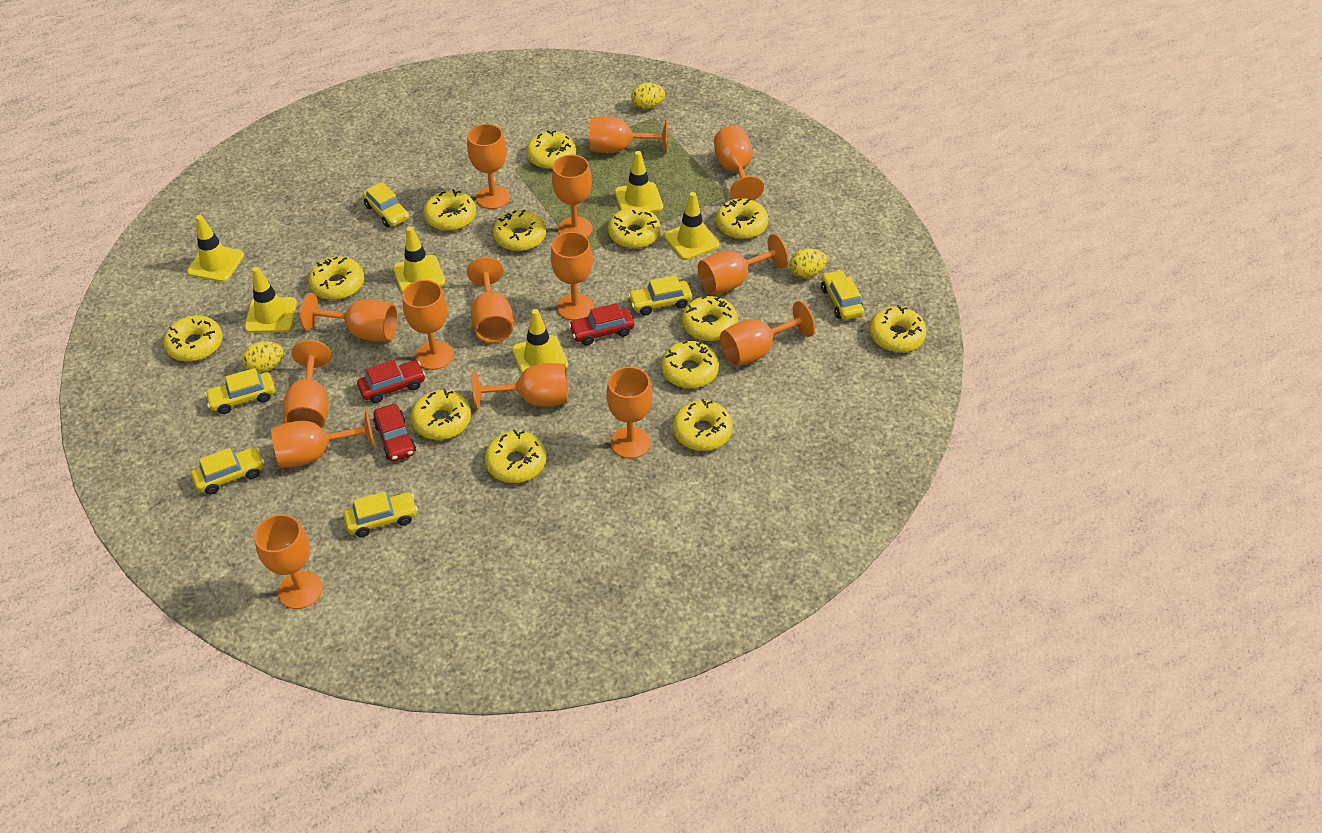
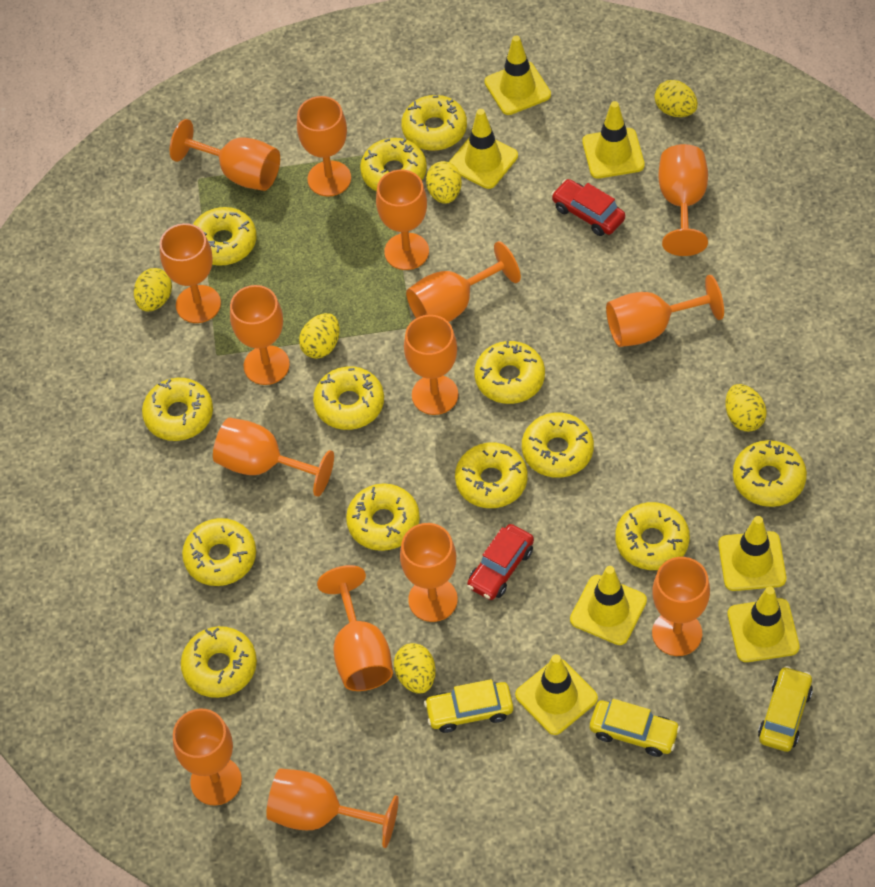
red car: [357,360,426,403] [373,404,416,461] [569,303,634,345] = 3 -> [467,524,534,600] [551,179,625,236] = 2
yellow car: [191,447,265,494] [205,368,275,414] [343,492,418,537] [362,182,409,227] [628,275,692,315] [821,270,864,320] = 6 -> [424,679,513,733] [590,699,680,757] [758,666,813,752] = 3
yellow egg: [242,341,284,373] [631,83,665,109] [789,249,827,278] = 3 -> [134,268,172,312] [299,313,340,359] [394,643,436,694] [426,161,462,204] [654,80,698,117] [725,384,767,432] = 6
yellow traffic cone: [187,215,244,282] [245,267,297,333] [393,226,445,293] [512,309,568,374] [615,151,663,212] [664,192,719,260] = 6 -> [449,109,518,189] [484,35,551,115] [515,654,598,735] [570,566,647,645] [582,101,645,179] [718,516,786,591] [728,586,800,662] = 7

